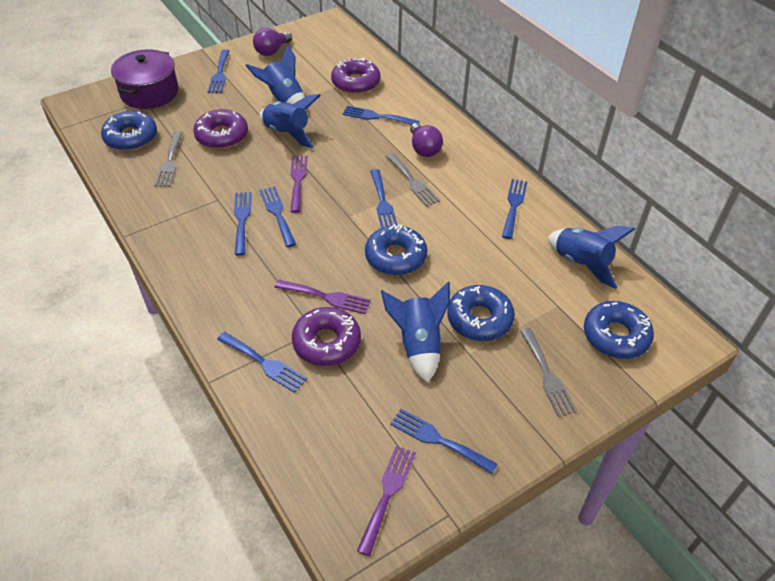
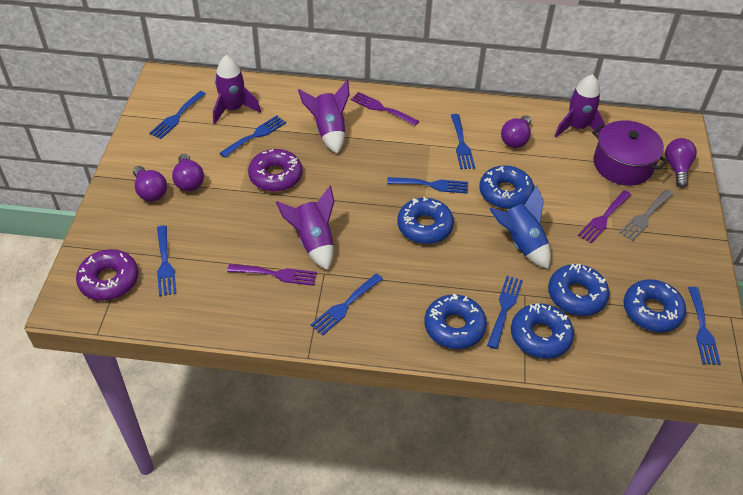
blue donut: [101,111,157,151] [365,224,427,275] [447,285,515,341] [584,301,654,359] = 4 -> [397,197,454,244] [424,293,487,349] [479,165,534,209] [511,303,574,359] [548,263,610,316] [623,279,686,332] = 6
blue rocket: [246,44,306,111] [259,94,321,148] [381,282,450,383] [548,225,635,289] = 4 -> [490,186,551,269] = 1
grey fork: [154,131,183,187] [385,153,440,207] [520,328,577,417] = 3 -> [619,189,673,241] = 1
purple donut: [193,109,248,149] [292,307,361,366] [331,58,381,94] = 3 -> [76,249,138,301] [248,149,302,192] = 2
purple light bulb: [253,28,292,56] [410,123,443,157] = 2 -> [133,166,167,202] [172,154,204,191] [501,115,531,148] [665,138,697,188] = 4
purple rocket: none = 0 -> [213,55,261,124] [276,186,334,270] [298,80,350,154] [555,74,606,137] = 4

